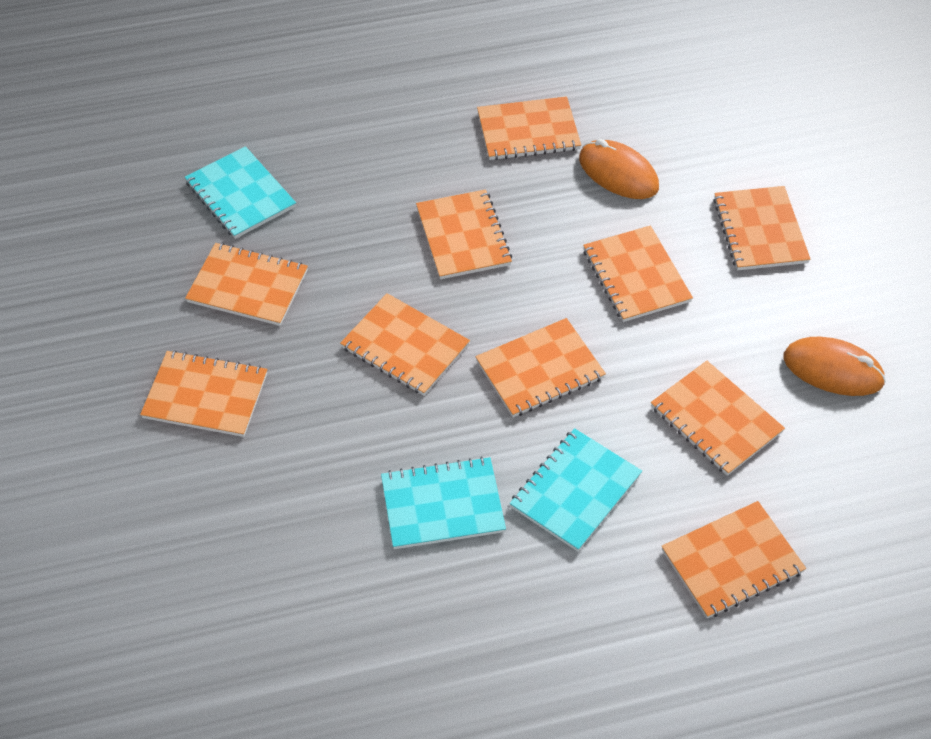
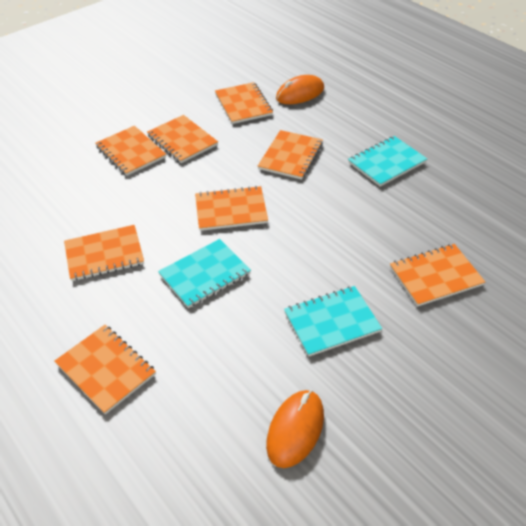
orange notebook: [140,350,268,437] [185,243,308,326] [340,293,470,396] [416,189,512,279] [475,318,606,417] [477,96,581,160] [583,225,693,322] [651,361,785,476] [662,501,806,619] [713,186,811,270] = 10 -> [54,325,156,415] [64,225,144,281] [96,126,166,176] [147,115,218,163] [195,186,268,231] [215,82,273,124] [258,130,323,180] [390,244,485,307] = 8

